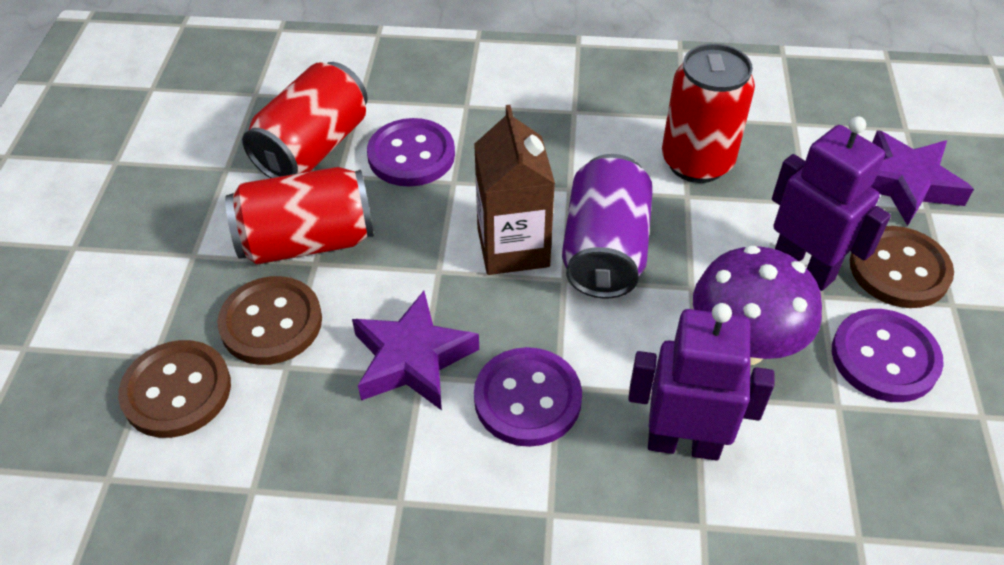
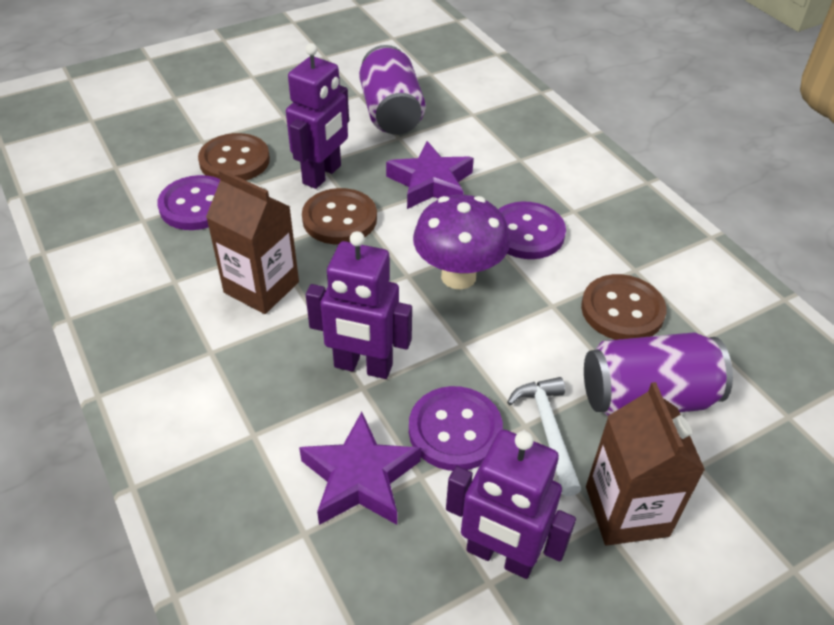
brown carton: [474,105,555,275] = 1 -> [206,169,299,314] [586,382,705,545] = 2
purple can: [562,154,653,298] = 1 -> [359,45,426,135] [584,332,733,416] = 2
purple robot: [628,303,774,461] [772,116,891,291] = 2 -> [286,43,349,189] [306,231,412,379] [446,429,576,579] = 3
red can: [225,167,374,264] [242,62,368,178] [662,44,755,183] = 3 -> none = 0
white hammer: none = 0 -> [507,377,582,496] = 1

